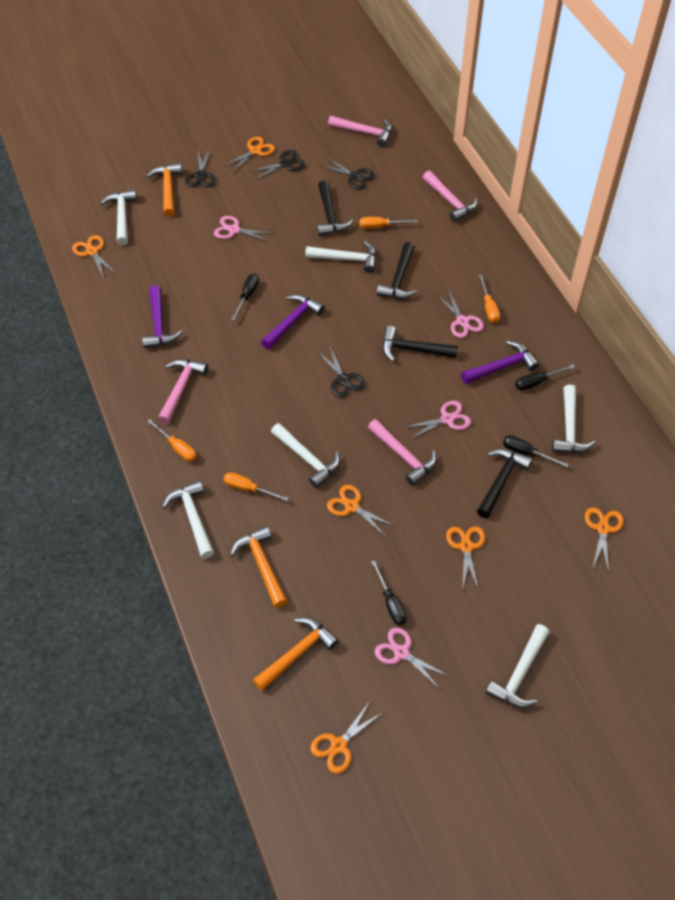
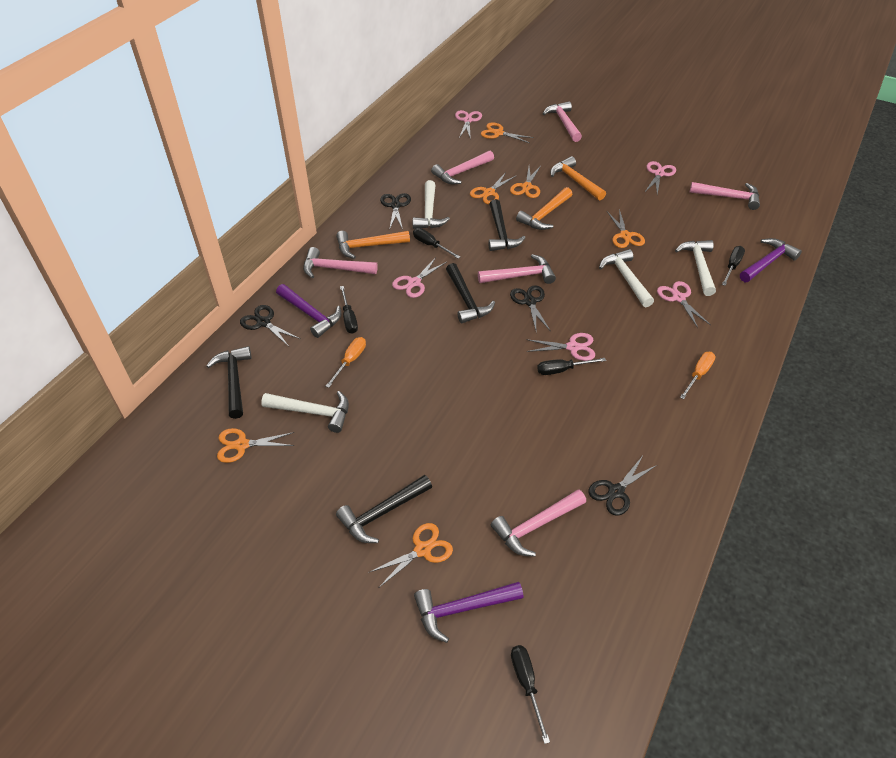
black screwdriver: [231,274,259,320] [371,560,406,625] [503,435,569,467] [515,365,575,390] = 4 -> [340,286,358,334] [413,228,460,259] [511,645,550,744] [537,358,606,375] [722,246,745,286] = 5
orange screwdriver: [147,419,196,462] [223,472,289,501] [360,217,418,229] [478,275,500,323] = 4 -> [325,337,366,388] [680,352,715,399] = 2
pink hammer: [158,359,208,424] [328,116,392,147] [368,419,437,486] [423,170,477,222] = 4 -> [303,247,378,278] [431,151,494,184] [478,254,556,284] [491,489,586,557] [543,101,582,142] [690,182,760,210] = 6
pink scissors: [214,216,274,242] [375,628,450,689] [403,401,471,439] [436,290,484,338] = 4 -> [392,257,447,298] [455,110,482,140] [526,333,595,361] [645,161,676,194] [657,281,710,328] = 5
white hammer: [100,190,137,246] [162,480,214,559] [271,423,340,488] [305,241,376,273] [486,624,550,708] [552,384,596,453] = 6 -> [261,391,349,433] [413,180,450,229] [599,249,654,308] [675,240,716,296] = 4

